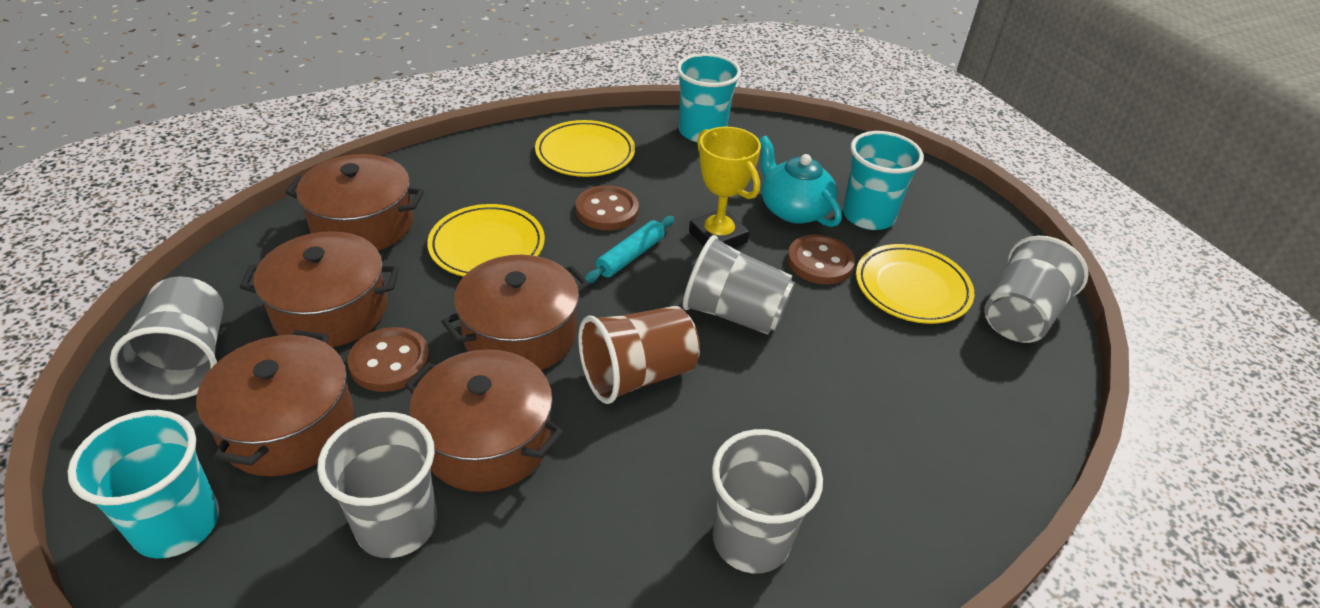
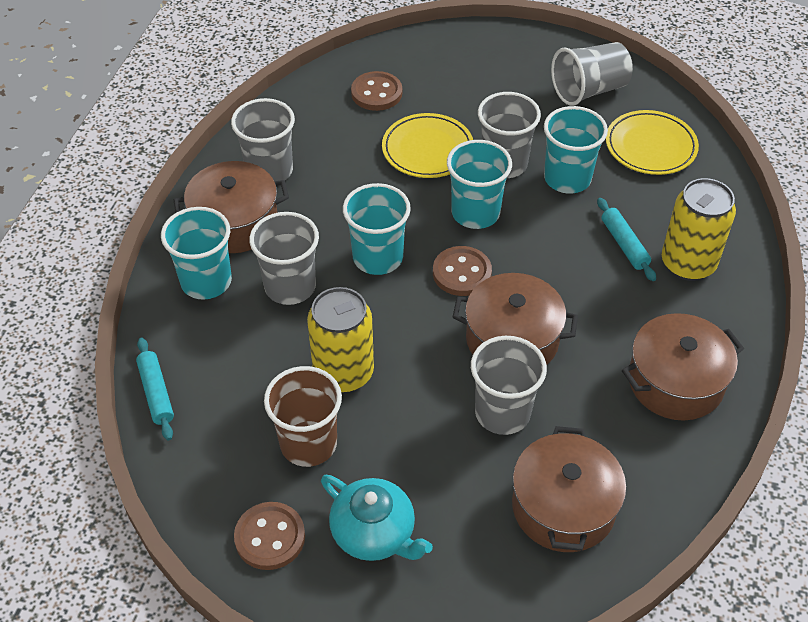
brown pot: [196,330,354,476] [240,231,399,347] [285,154,424,251] [405,349,564,492] [441,255,589,370] = 5 -> [174,161,289,253] [453,273,578,364] [512,426,626,552] [622,313,744,421] = 4
turquoise cup: [67,410,219,559] [676,53,741,142] [843,131,924,230] = 3 -> [161,207,232,300] [343,183,411,275] [447,140,512,229] [544,106,608,194] = 4
turquoise rolling pin: [584,216,675,283] = 1 -> [136,338,174,441] [597,198,656,281] = 2
yellow can: none = 0 -> [307,287,374,393] [662,178,736,281] = 2
yellow plate: [427,204,545,277] [535,120,635,177] [856,244,974,324] = 3 -> [382,113,473,178] [606,110,699,175] = 2
yellow trophy: [689,127,761,248] = 1 -> none = 0

